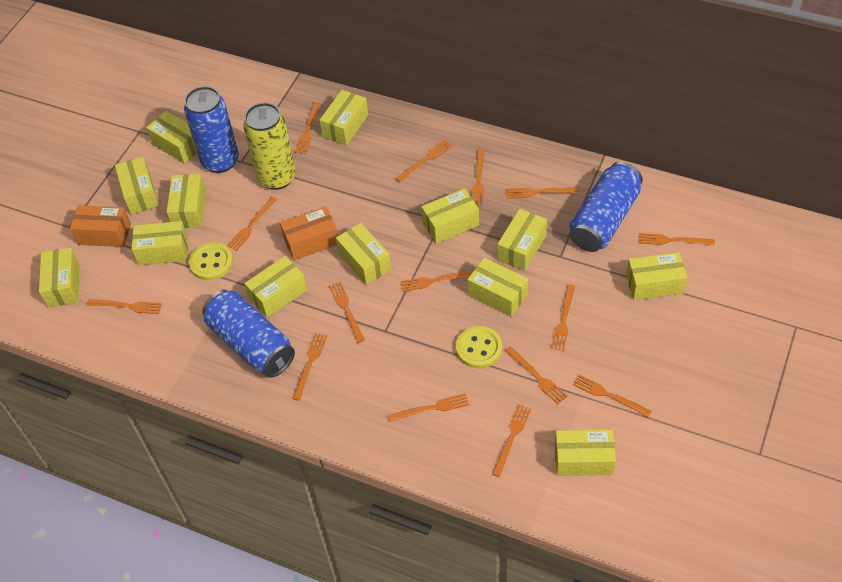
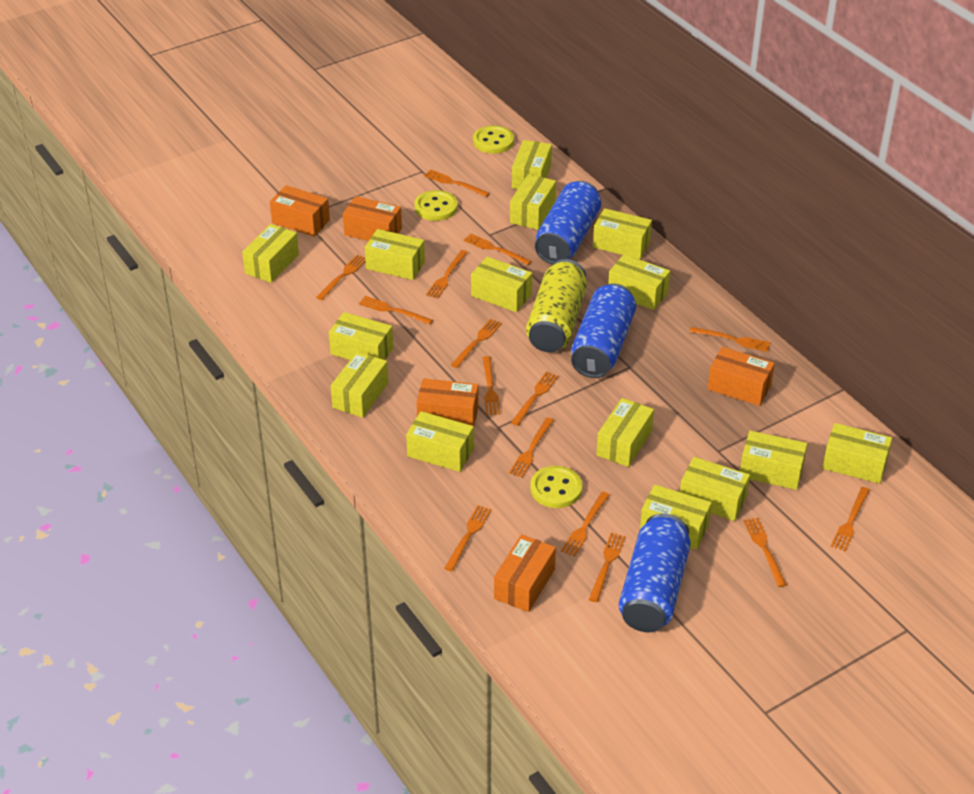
orange box: [70,205,131,247] [280,206,338,260] = 2 -> [270,185,330,237] [343,196,402,241] [417,378,479,426] [494,534,556,612] [708,347,775,406] = 5
yellow box: [39,248,79,307] [115,157,159,215] [132,221,188,265] [146,111,197,164] [167,174,206,228] [244,256,307,318] [319,90,368,146] [336,223,391,285] [421,188,479,244] [467,258,528,317] [497,209,547,271] [555,430,616,476] [626,252,687,300] = 13 -> [242,224,299,283] [329,312,393,360] [331,352,388,418] [365,229,425,280] [406,411,474,472] [471,257,532,312] [510,174,556,230] [512,140,552,189] [593,208,652,259] [597,398,654,467] [608,254,670,310] [640,485,712,550] [680,457,750,521] [740,431,807,490] [822,423,892,484] = 15
yellow button: [189,242,233,281] [456,326,502,368] = 2 -> [414,190,458,221] [473,125,514,154] [530,466,582,508] = 3

